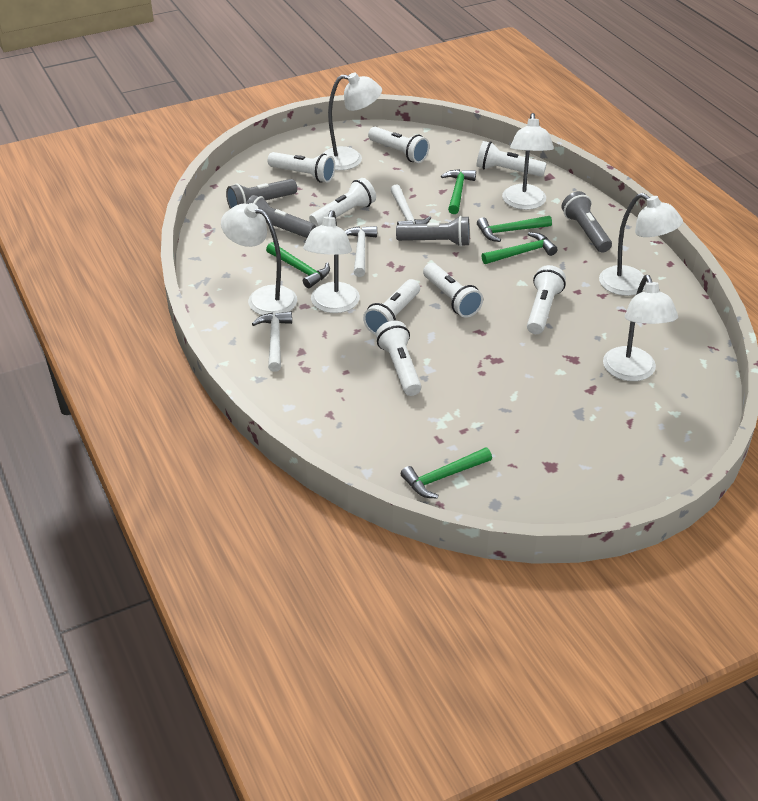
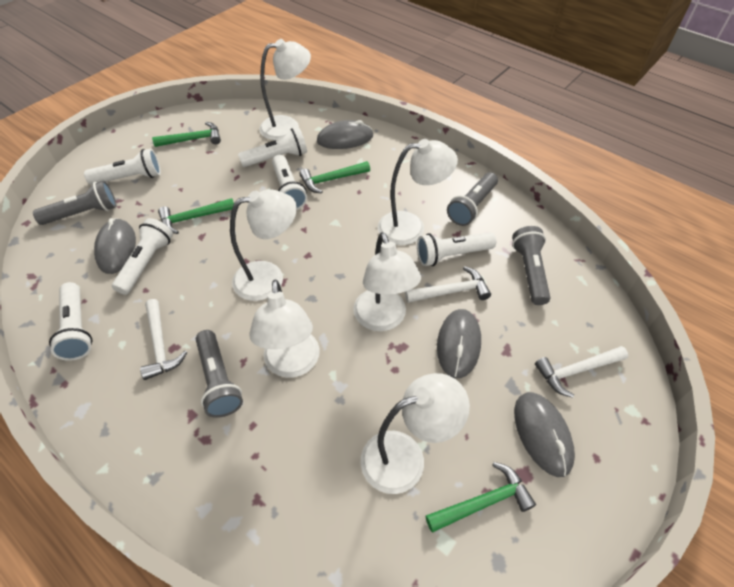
green hammer: [266,242,330,288] [401,447,492,499] [441,169,476,214] [477,216,552,242] [481,232,557,264] = 5 -> [152,122,221,147] [158,198,234,234] [299,161,370,194] [426,462,536,532] = 4
grey mouse: none = 0 -> [94,218,136,274] [317,120,373,149] [437,309,481,378] [514,392,575,477] = 4
white flashlight: [268,152,335,183] [309,178,376,227] [363,279,420,335] [368,127,430,163] [376,321,422,396] [423,263,483,318] [477,141,547,177] [527,265,566,334] = 8 -> [49,282,92,361] [84,149,161,185] [112,218,173,295] [238,127,307,167] [272,155,307,210] [417,232,496,266] = 6

